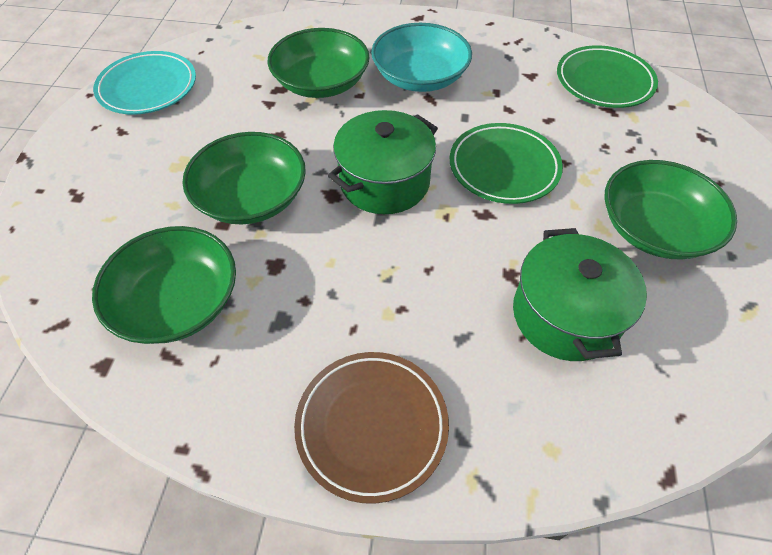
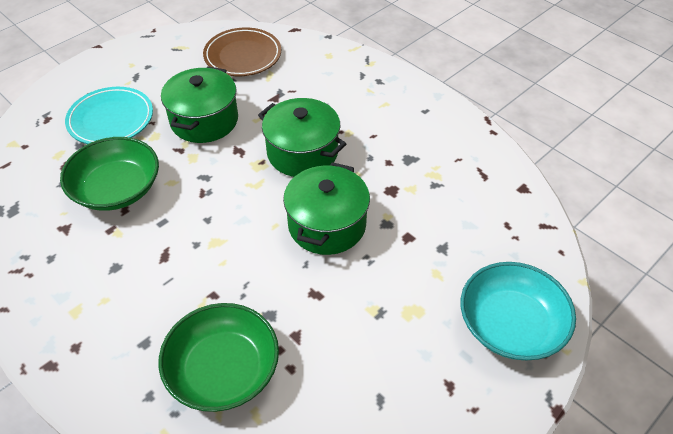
green bowl: [92,226,236,344] [182,132,306,224] [267,28,369,98] [604,160,737,260] = 4 -> [60,137,159,211] [159,303,279,412] = 2
green plate: [450,123,563,204] [557,45,658,108] = 2 -> none = 0
green pot: [328,110,438,214] [513,228,647,361] = 2 -> [161,66,238,143] [258,98,346,177] [283,162,370,255] = 3

